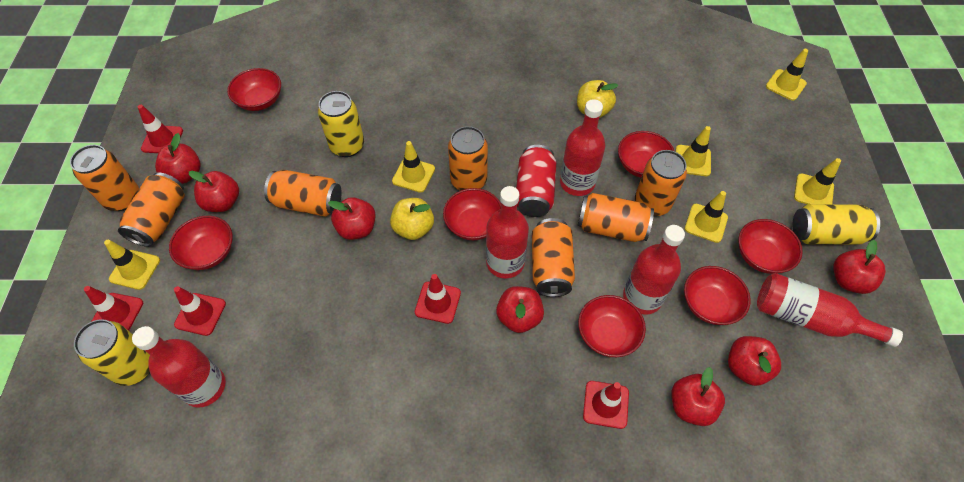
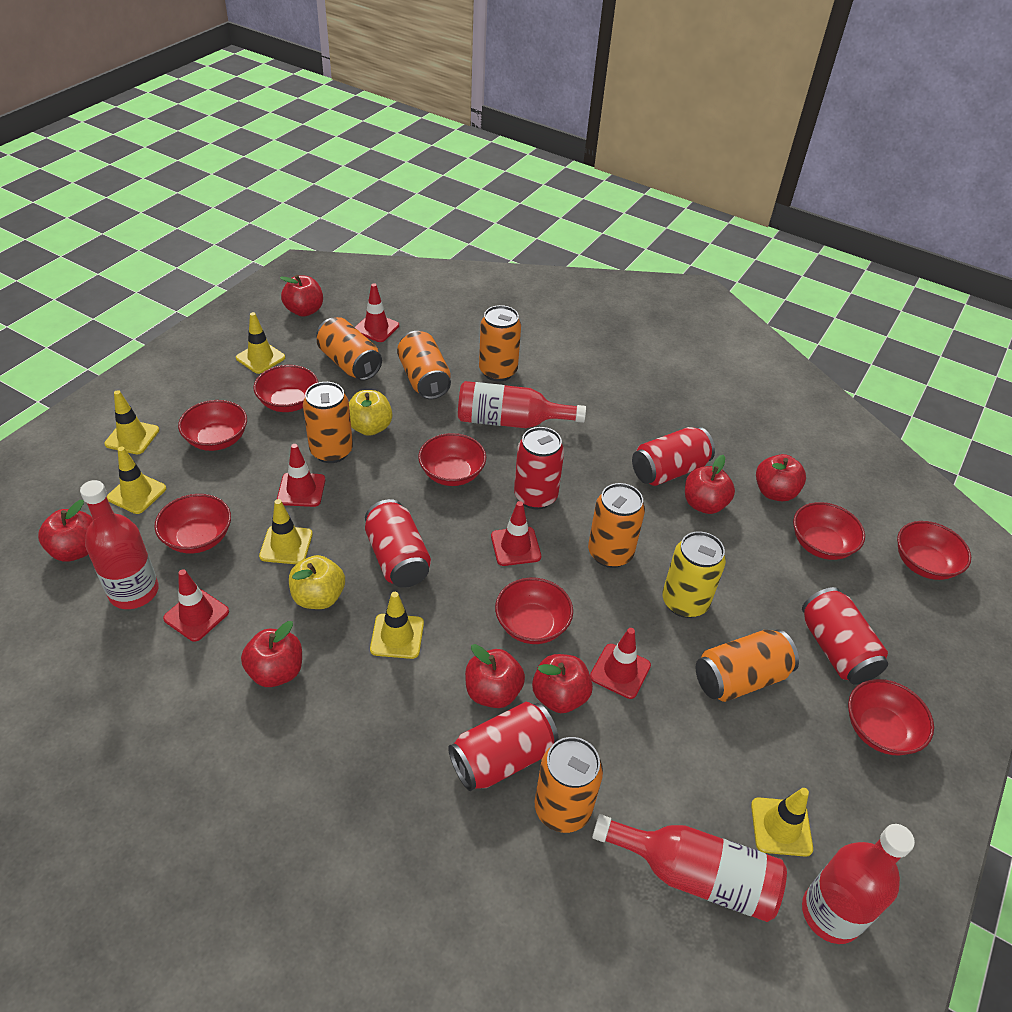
red bottle: [132,326,226,408] [486,186,529,278] [560,99,605,196] [623,225,685,315] [757,273,903,347] = 5 -> [80,480,159,609] [458,381,586,428] [592,814,787,922] [802,824,915,944] = 4
red bowl: [169,216,233,270] [227,68,281,111] [443,188,501,240] [578,295,646,357] [618,131,674,178] [684,266,751,325] [738,219,803,274] = 7 -> [155,494,231,554] [178,400,247,451] [254,365,318,412] [418,433,486,486] [495,577,573,644] [793,502,865,560] [848,679,934,755] [897,521,971,580] = 8
red can: [516,145,556,217] = 1 -> [365,499,431,588] [448,702,559,791] [514,427,564,509] [632,427,715,486] [802,587,888,685] = 5
yellow can: [74,319,150,386] [318,91,364,157] [793,204,880,245] = 3 -> [662,531,726,618] = 1

